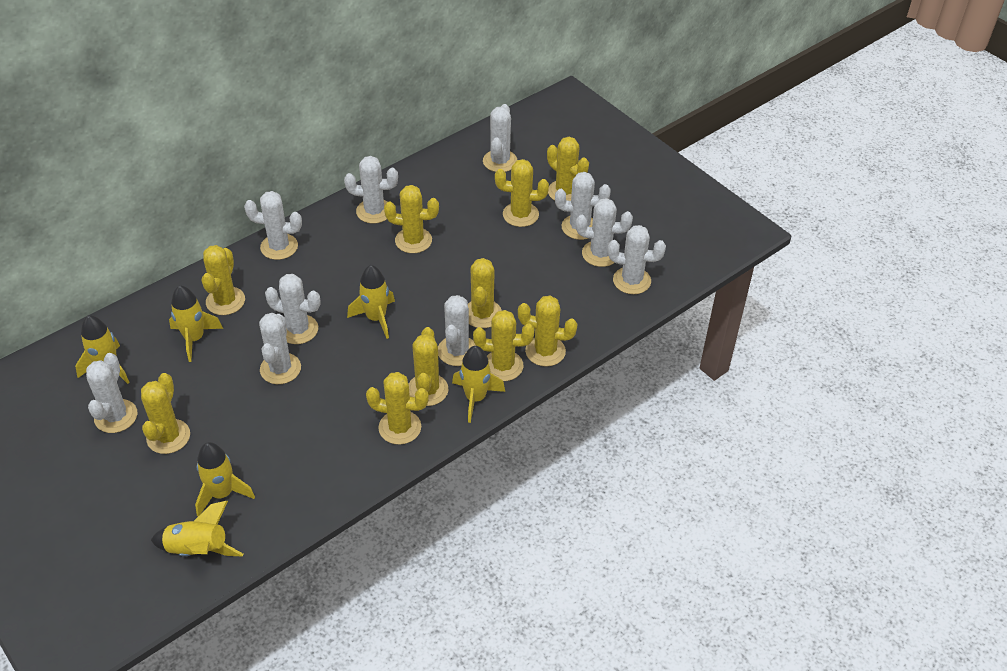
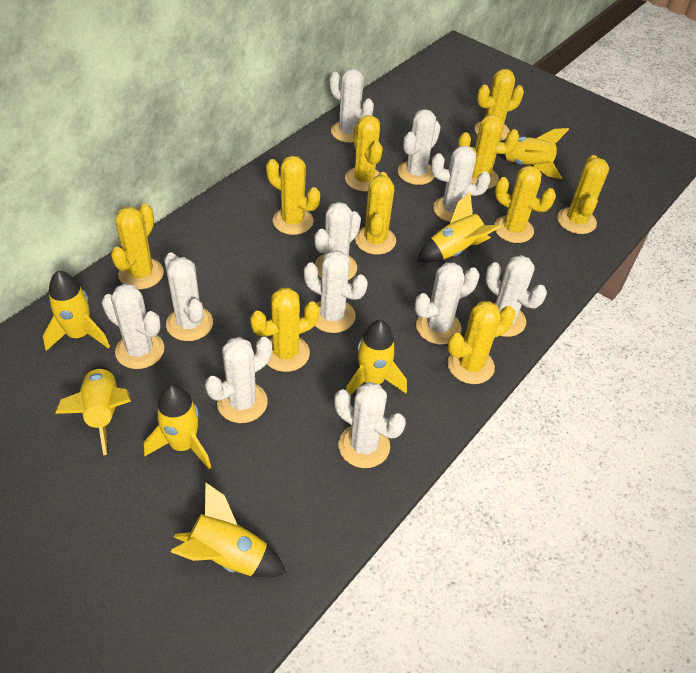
white cactus: [86,353,138,433] [244,191,302,260] [259,313,301,384] [265,274,321,344] [344,156,398,224] [438,295,476,366] [483,104,517,172] [555,172,611,240] [576,198,633,267] [607,225,666,294] = 10 -> [102,283,164,369] [164,252,213,341] [205,337,272,423] [304,250,368,333] [314,202,361,280] [330,69,374,143] [334,382,406,468] [398,109,441,185] [415,262,479,344] [431,146,490,222] [486,255,547,337] = 11
yellow rocket: [75,315,130,384] [151,501,244,556] [169,285,223,362] [195,442,255,516] [347,265,395,339] [452,346,505,423] = 6 -> [43,270,110,351] [55,366,131,455] [144,384,211,469] [171,482,286,578] [346,320,407,395] [417,192,501,263] [497,128,569,179] = 7

